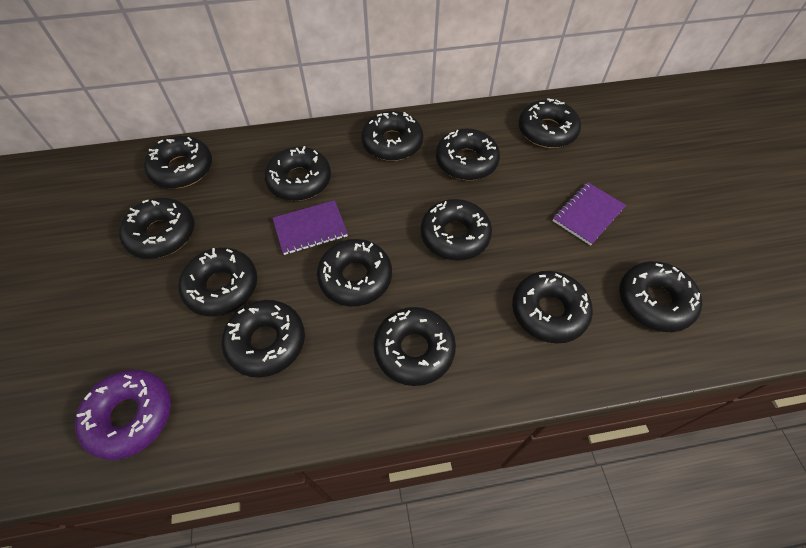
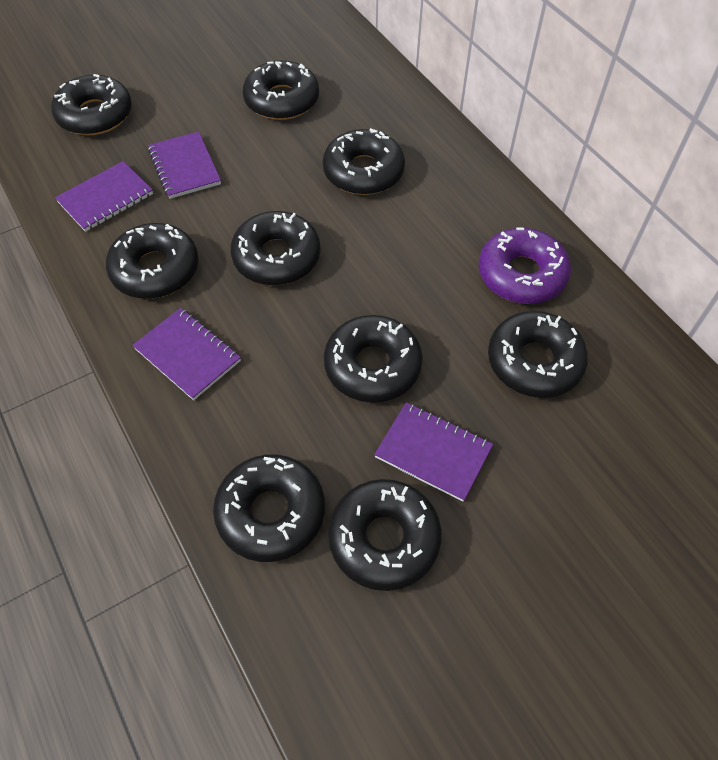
black donut: [119,198,195,259] [144,136,212,189] [178,247,257,316] [222,300,305,378] [264,146,331,201] [317,239,392,306] [361,111,423,161] [374,307,456,386] [421,199,492,261] [436,128,500,180] [512,271,593,344] [519,98,581,148] [619,261,702,332] = 13 -> [51,74,132,135] [106,223,199,299] [213,454,325,562] [230,211,321,285] [243,60,319,120] [323,128,405,195] [324,315,423,403] [328,479,442,591] [488,311,588,398] = 9
purple notebook: [273,200,348,255] [553,183,626,246] = 2 -> [55,161,153,232] [132,308,241,400] [148,131,221,199] [374,402,493,502] = 4

